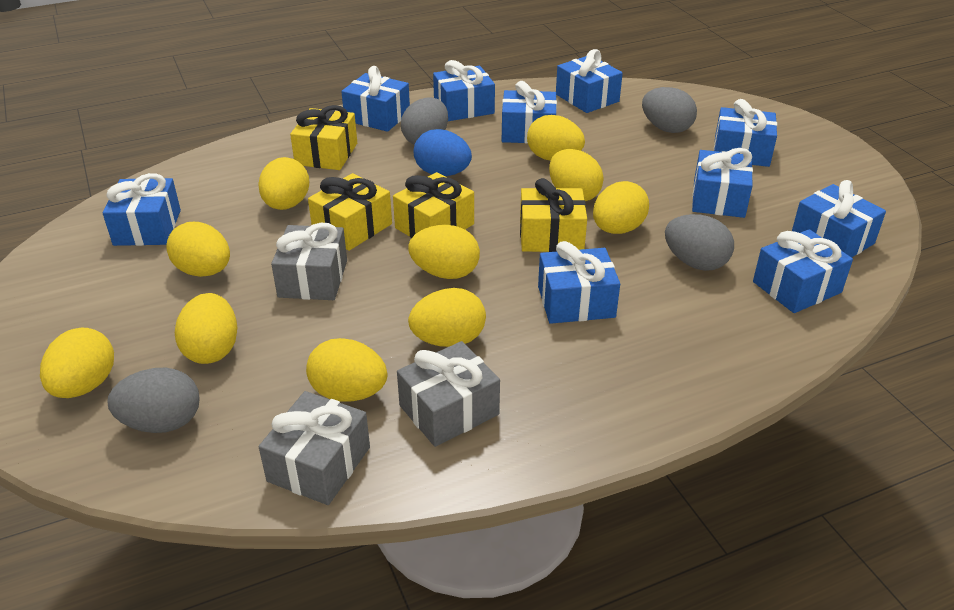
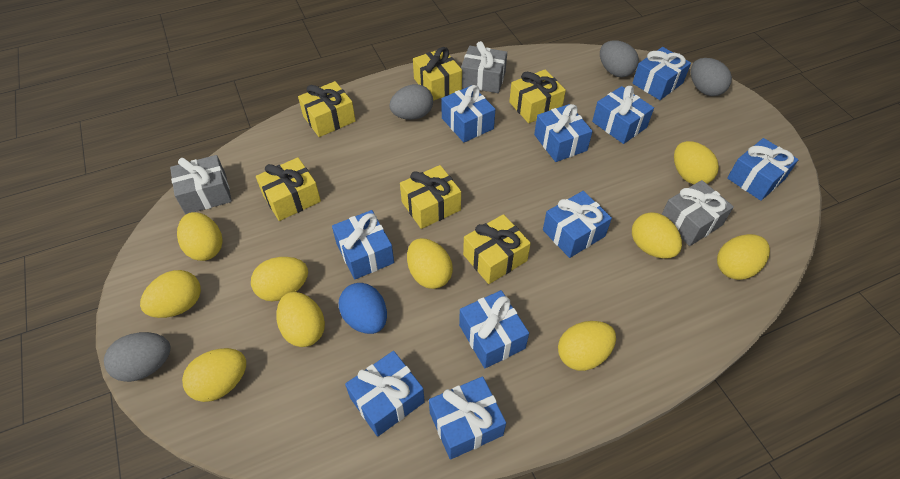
yellow gift: [290,105,357,170] [308,173,392,251] [393,172,474,238] [520,178,587,252] = 4 -> [256,157,321,221] [298,81,356,137] [400,165,461,229] [413,47,462,101] [463,214,531,284] [509,70,566,123] = 6

